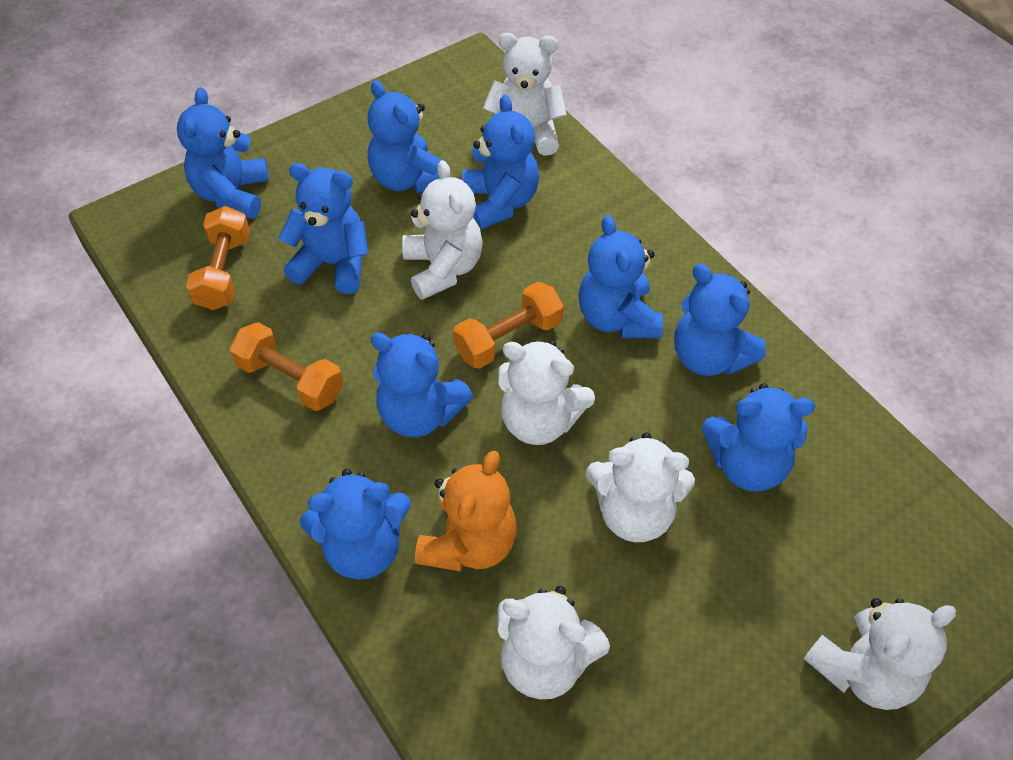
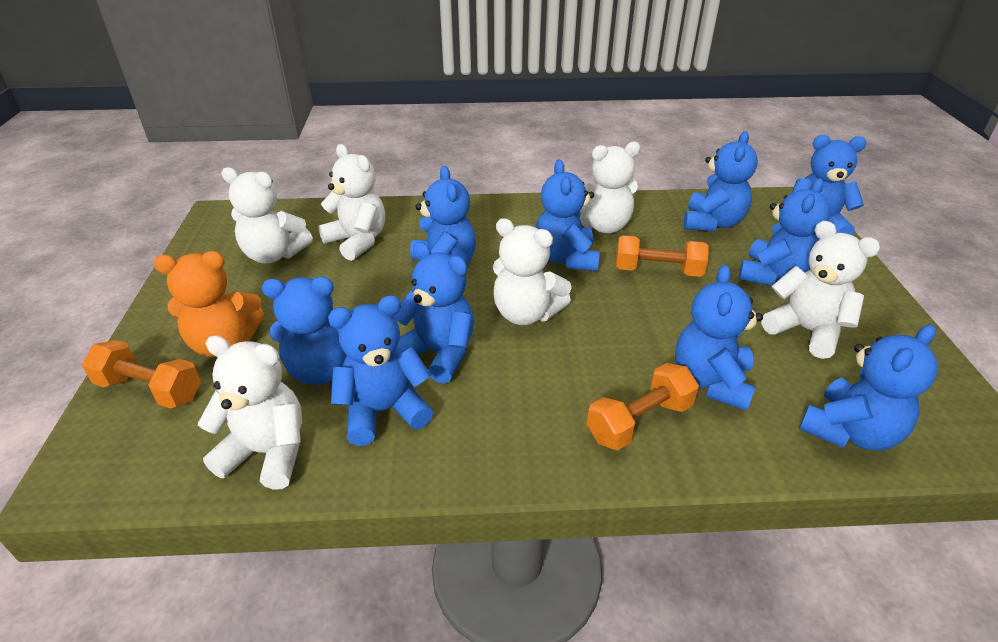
blue teddy bear: [177,88,269,219] [278,163,368,294] [300,469,411,580] [368,80,451,193] [370,332,473,437] [462,94,539,230] [579,215,663,338] [674,264,766,376] [702,383,815,492] = 9 -> [262,277,347,385] [328,295,433,446] [394,242,474,384] [410,166,476,264] [536,160,600,271] [675,265,763,411] [684,131,758,231] [739,178,830,286] [792,135,866,235] [799,324,938,450] = 10

